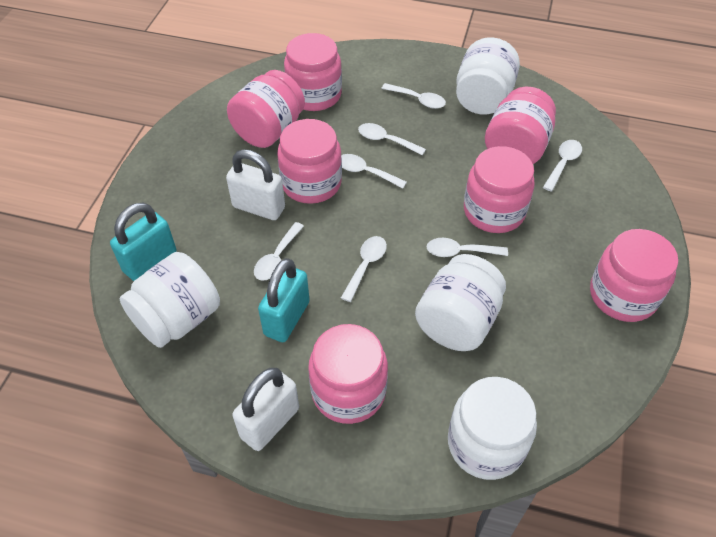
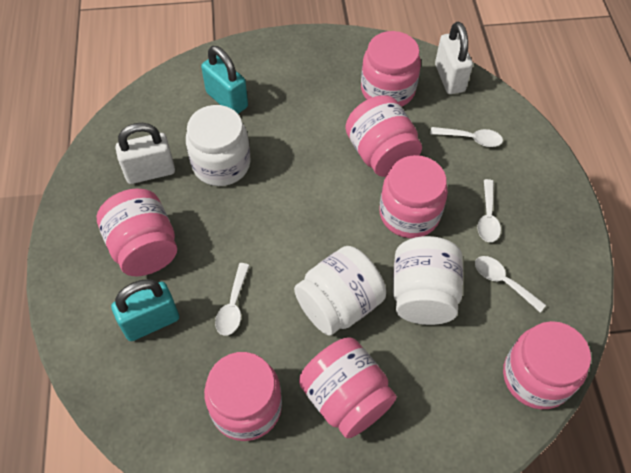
white jar: [120,252,220,348] [415,254,506,351] [448,377,537,480] [456,38,520,115] = 4 -> [186,105,251,186] [294,246,386,335] [393,236,463,325] = 3
white spoon: [254,222,304,281] [341,154,407,189] [341,236,387,302] [358,123,426,155] [381,83,446,109] [427,238,508,257] [543,140,582,192] = 7 -> [215,263,250,336] [430,127,503,147] [475,256,546,312] [477,179,501,242] = 4

